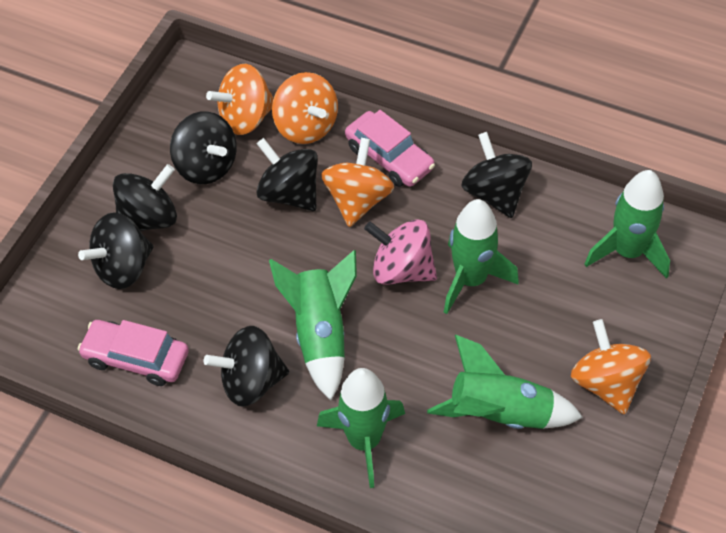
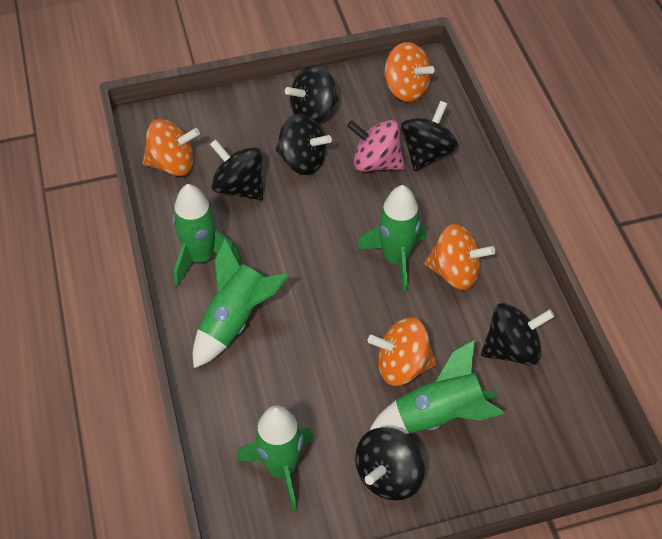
pink car: [78,320,189,386] [345,110,435,187] = 2 -> none = 0

